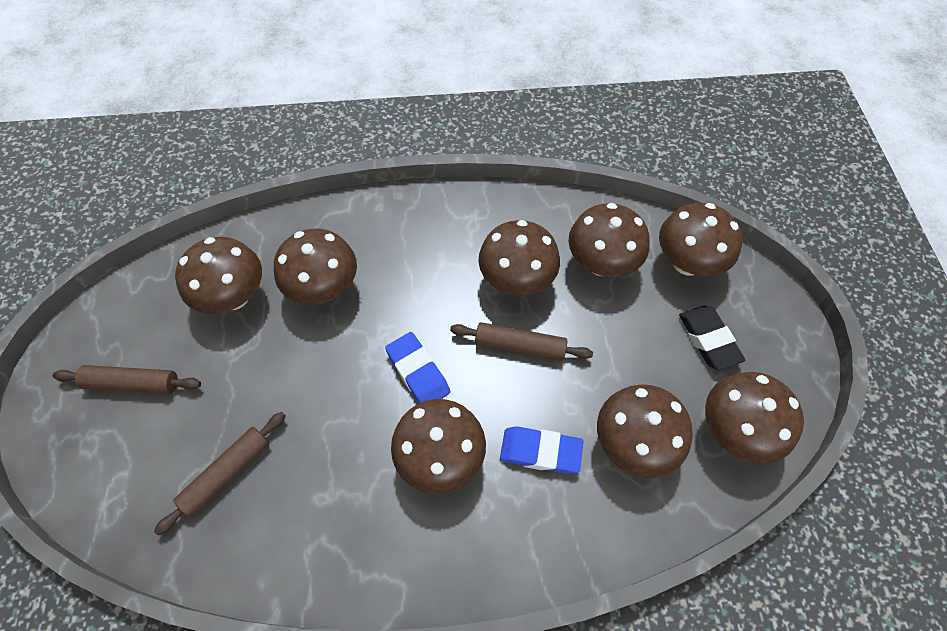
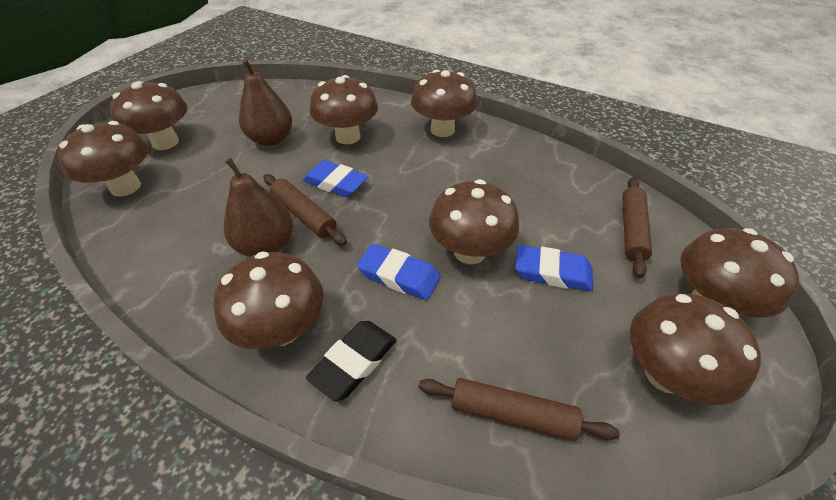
blue eraser: [385,332,450,403] [500,426,584,474] = 2 -> [303,160,368,197] [357,244,441,300] [515,245,593,292] = 3
brown pear: none = 0 -> [224,158,293,257] [239,59,292,146] = 2

